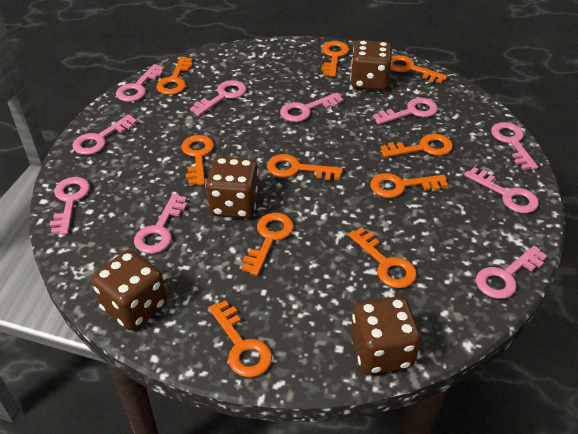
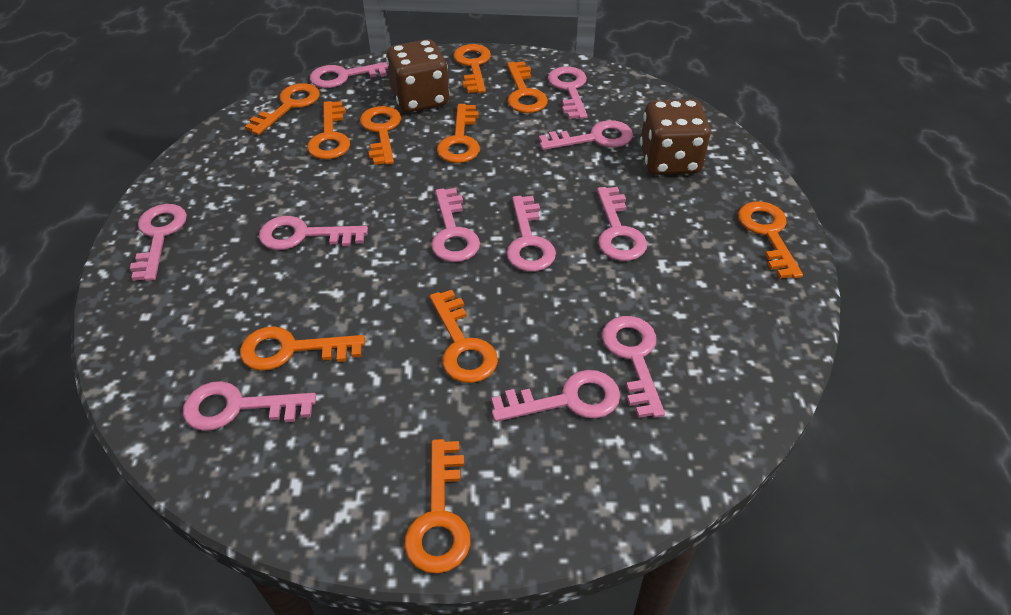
brown dice: [91,250,167,330] [206,157,259,218] [350,40,392,90] [351,296,421,374] = 4 -> [386,39,450,113] [640,99,711,175] = 2
pink key: [50,177,90,235] [73,114,137,155] [116,64,164,102] [134,194,187,254] [190,80,247,116] [280,93,344,122] [373,98,438,125] [464,167,539,213] [476,246,547,299] [491,122,538,170] = 10 -> [130,204,187,281] [183,381,316,431] [259,216,368,250] [310,62,388,88] [431,188,480,262] [491,370,620,422] [507,196,556,272] [539,120,633,150] [548,67,588,119] [597,187,647,261] [602,316,665,418] = 11

